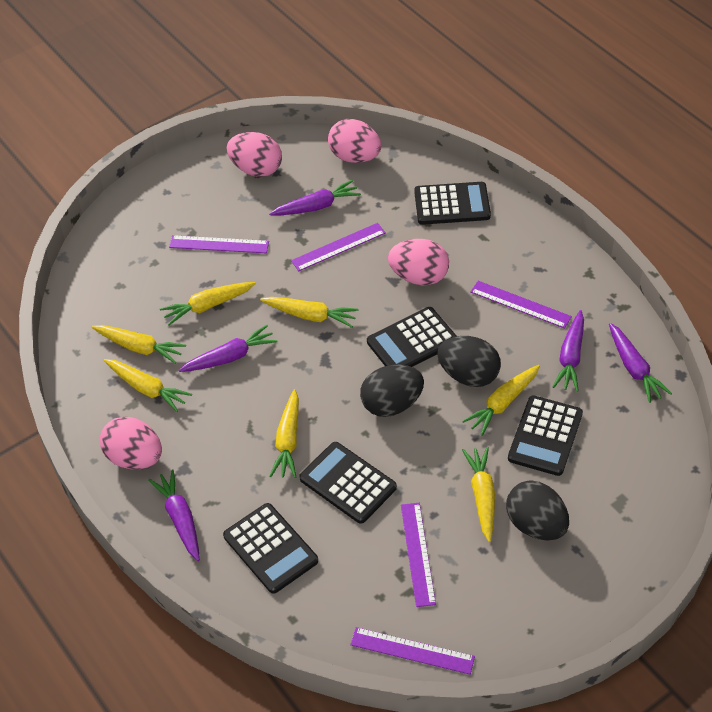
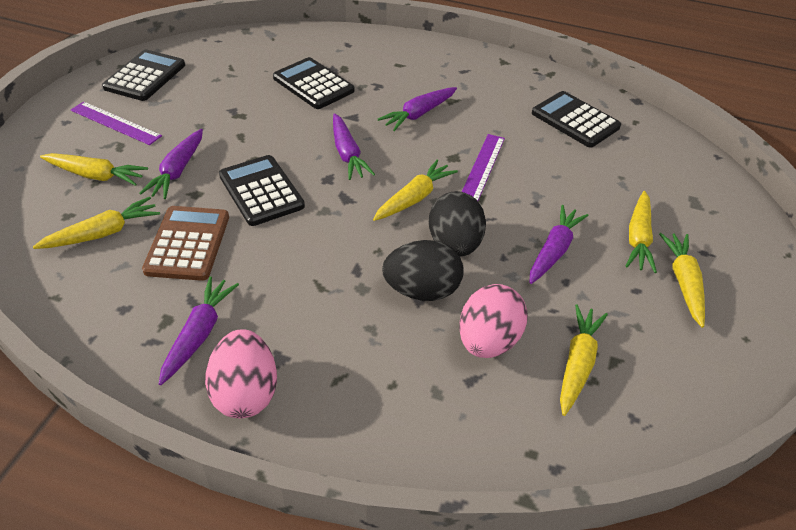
black calculator: [223,503,318,594] [299,442,397,524] [367,307,456,367] [414,182,491,225] [508,395,583,476] = 5 -> [102,49,185,101] [219,155,305,226] [273,57,355,109] [532,91,621,148] = 4
black egg: [360,365,424,417] [437,336,501,387] [506,481,569,541] = 3 -> [382,240,464,301] [429,191,486,256] = 2
brown calculator: none = 0 -> [142,206,229,281] = 1
pink egg: [100,416,162,469] [227,132,282,177] [328,119,381,163] [388,239,449,285] = 4 -> [205,329,277,418] [459,284,528,358] = 2
purple ruler: [169,235,269,253] [291,223,386,271] [350,627,475,675] [401,503,436,607] [470,281,572,329] = 5 -> [71,102,162,145] [462,134,505,201] = 2
yellow carrot: [91,325,186,364] [104,359,192,412] [160,282,256,326] [260,297,359,328] [270,389,299,478] [462,365,540,436] [462,447,495,542] = 7 -> [33,197,160,249] [40,153,148,186] [373,160,458,221] [560,304,608,416] [626,191,657,273] [659,233,705,328] = 6

